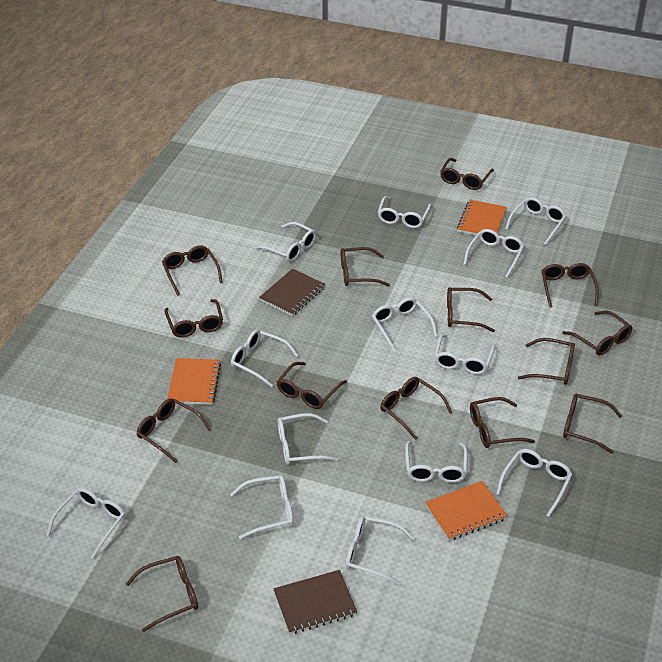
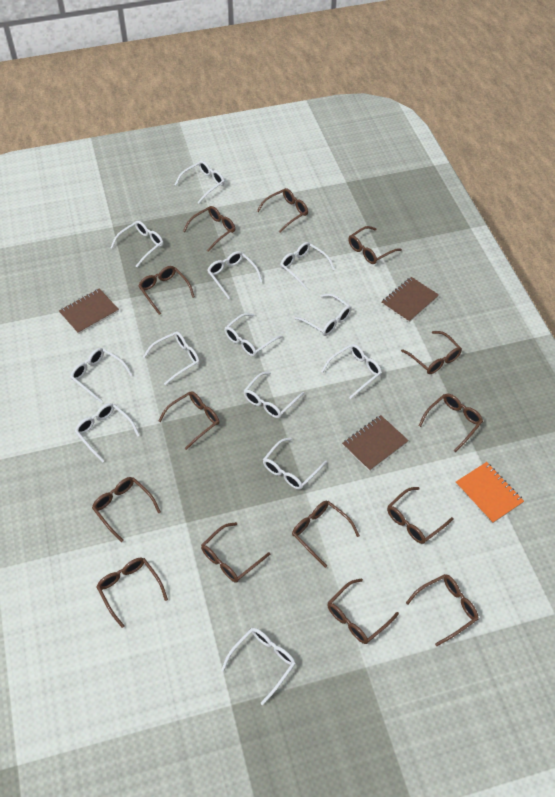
brown notebook: [259,269,325,316] [274,570,357,634] = 2 -> [59,288,119,334] [342,415,409,471] [382,277,439,323] = 3
orange notebook: [167,358,221,405] [425,481,507,541] [457,200,507,235] = 3 -> [456,462,524,524] = 1

